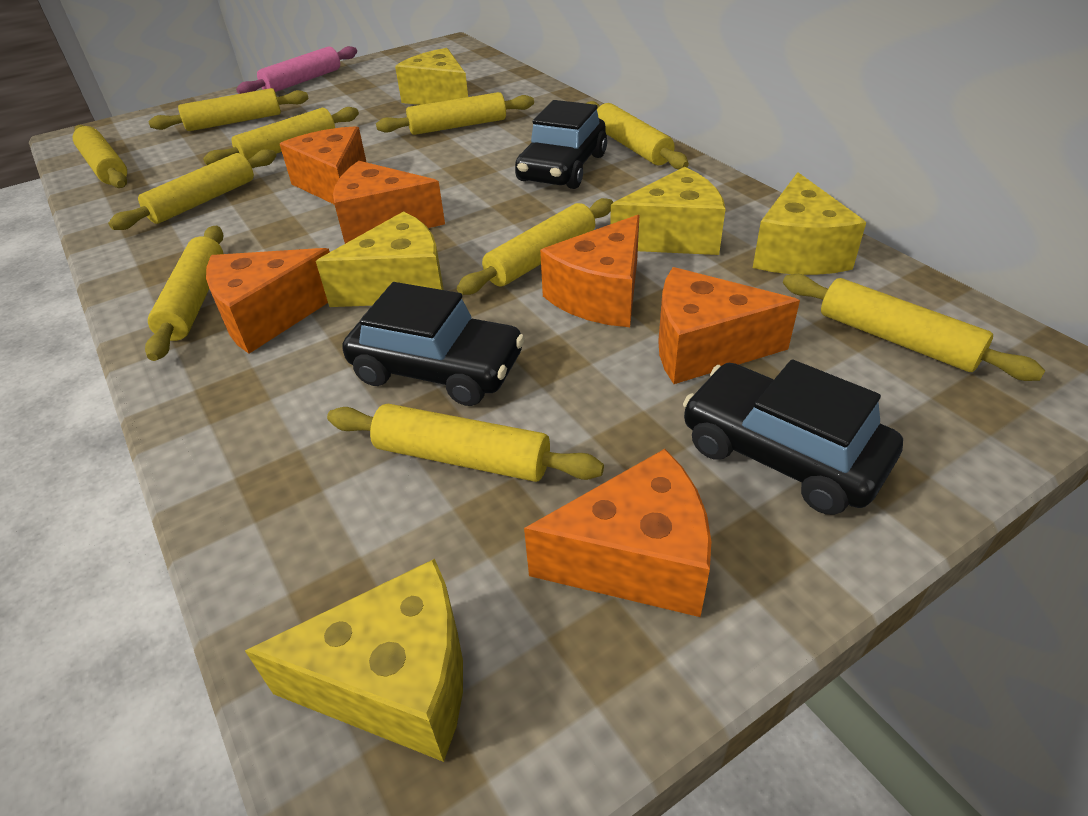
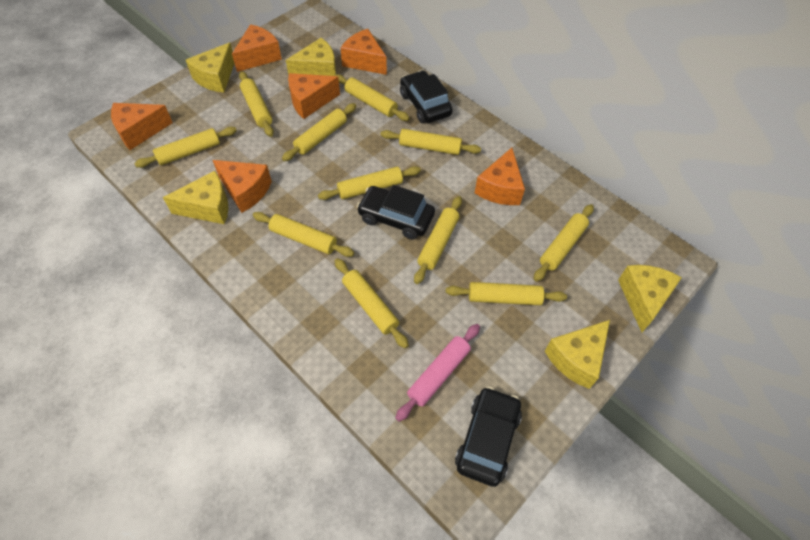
yellow rolling pin: [73,125,127,188] [108,149,276,230] [145,226,224,361] [148,88,309,131] [203,107,359,165] [327,404,604,482] [376,92,534,135] [457,198,613,295] [586,101,689,169] [783,274,1045,381] = 10 -> [134,127,237,168] [239,71,274,137] [253,212,354,257] [282,103,356,161] [318,166,421,200] [334,74,410,121] [335,258,409,348] [380,129,481,155] [414,196,462,284] [446,282,567,305] [534,204,594,282] = 11

